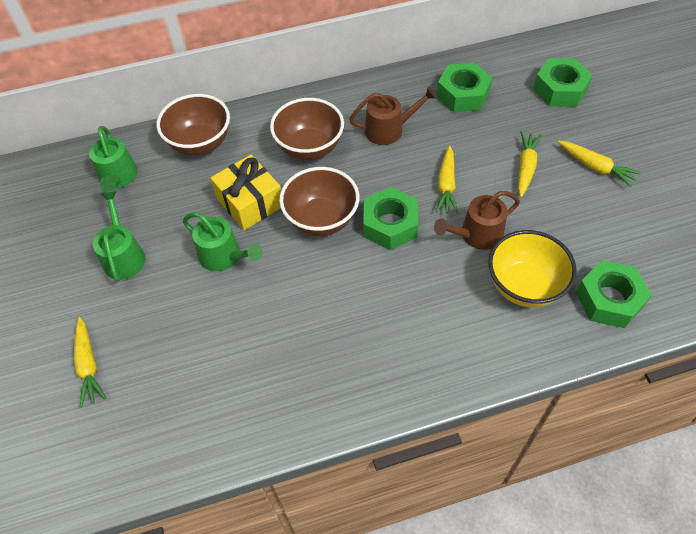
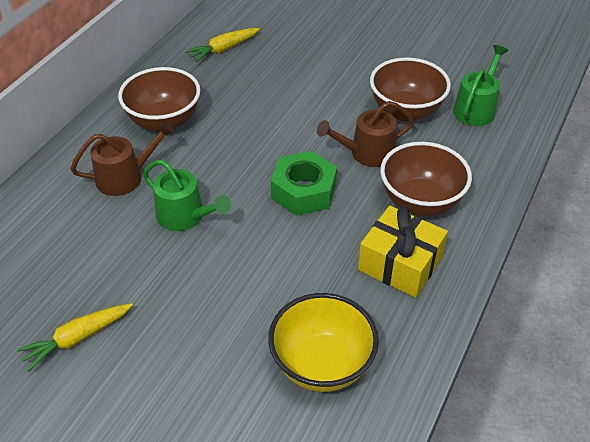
green nut: [363,187,418,250] [437,63,492,112] [533,58,593,107] [576,260,652,328] = 4 -> [271,151,337,216] = 1
green watering can: [89,126,137,192] [93,191,145,282] [183,212,262,271] = 3 -> [143,160,231,231] [453,45,508,126] = 2
yellow carrot: [74,317,107,408] [436,146,458,214] [518,131,542,197] [558,141,641,187] = 4 -> [17,303,133,371] [185,28,260,62] = 2

